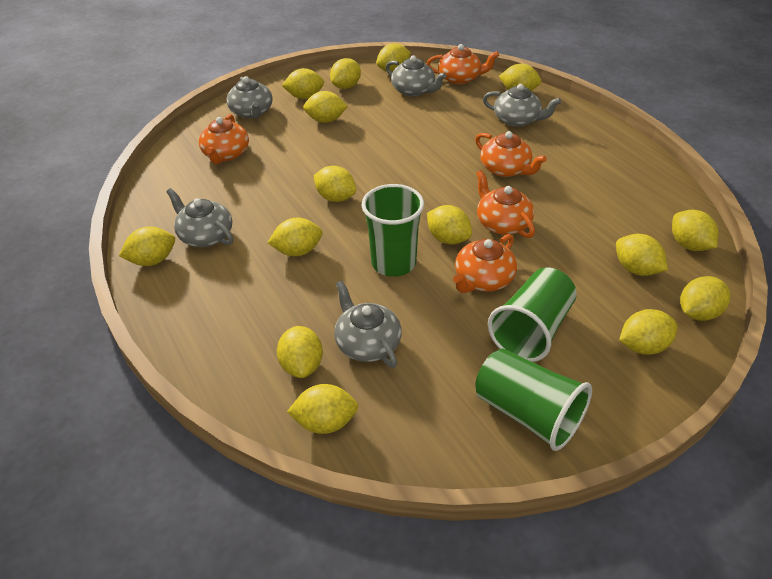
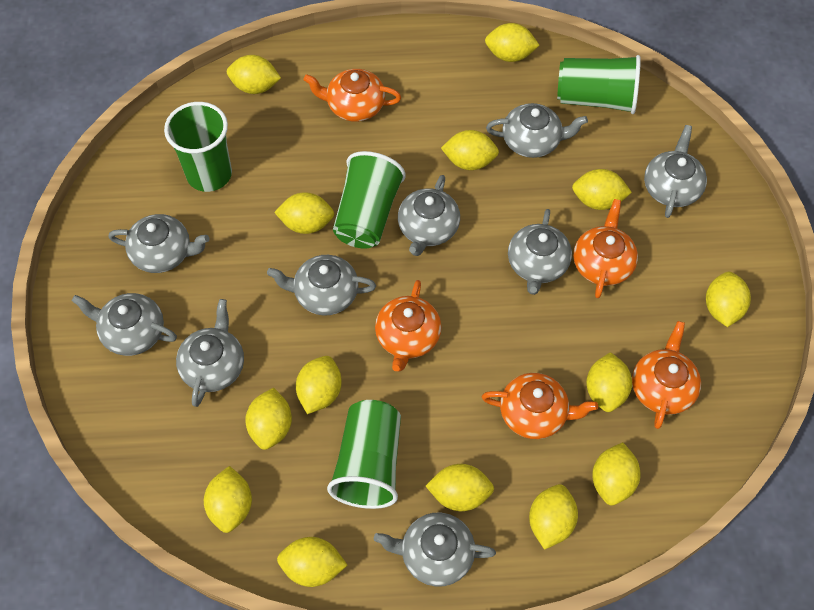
green cup: [362,184,424,277] [475,348,592,451] [488,268,577,362] = 3 -> [164,102,232,192] [327,400,401,509] [333,151,406,249] [557,55,641,114] = 4
grey teapot: [166,188,233,247] [226,76,273,119] [334,280,402,368] [385,55,447,97] [483,84,561,127] = 5 -> [71,293,177,356] [108,214,210,273] [176,299,244,407] [267,255,376,316] [374,513,496,587] [398,175,460,256] [486,103,588,158] [508,209,572,295] [644,125,707,218] = 9
yellow lemon: [119,227,175,266] [268,218,323,256] [277,326,323,378] [282,68,324,99] [287,384,358,434] [303,91,348,123] [314,166,356,202] [330,58,361,89] [376,43,411,72] [427,205,472,244] [499,64,541,91] [616,234,668,276] [619,309,678,355] [672,210,718,251] [680,276,731,321] = 15 -> [204,466,252,533] [227,55,281,94] [245,387,292,450] [274,192,334,234] [277,537,347,587] [296,356,342,414] [426,464,494,511] [441,130,499,170] [485,23,540,62] [529,484,578,550] [572,169,632,210] [586,352,632,412] [592,442,641,506] [706,272,751,327] = 14

